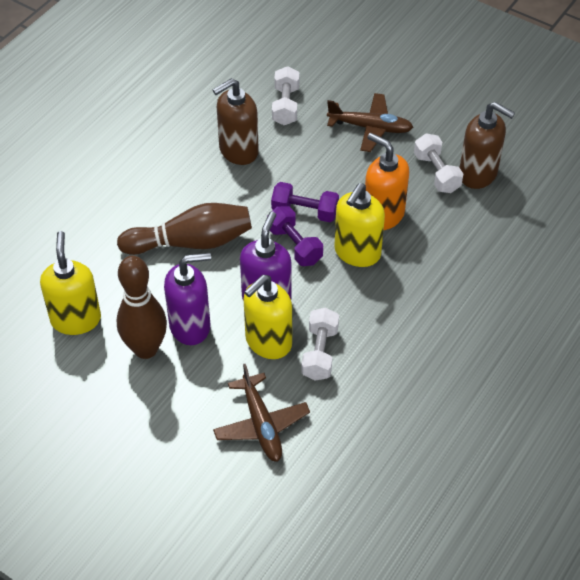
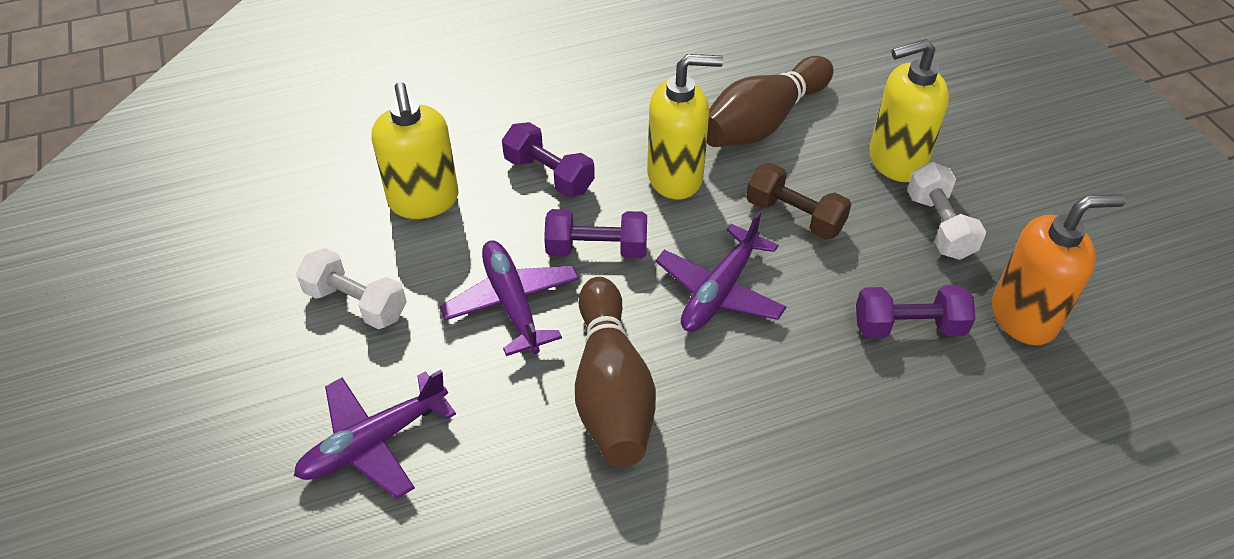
brown dumbbell: none = 0 -> [746,163,851,240] = 1
brown plane: [213,364,310,462] [327,93,413,152] = 2 -> none = 0
brown soap dispenser: [213,78,259,165] [460,102,515,189] = 2 -> none = 0
purple dumbbell: [267,206,323,266] [271,182,339,222] = 2 -> [502,122,595,197] [544,209,647,259] [856,285,976,338] = 3
purple plane: none = 0 -> [294,370,456,499] [440,240,579,356] [655,211,786,332] = 3
purple soap dispenser: [164,253,211,345] [240,211,291,301] = 2 -> none = 0
white dumbbell: [272,66,299,125] [301,308,339,381] [414,134,463,193] = 3 -> [296,248,407,329] [907,162,986,260] = 2

